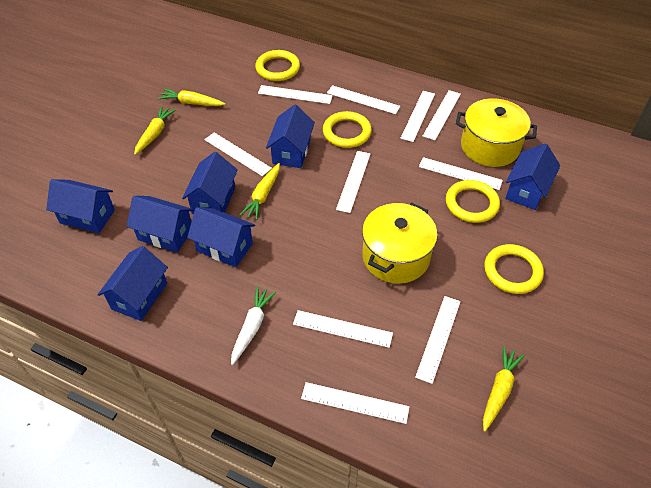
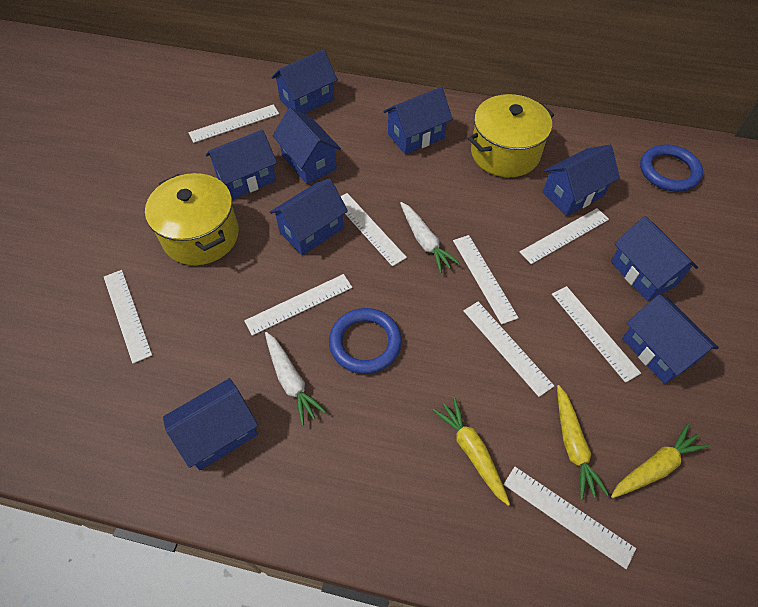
blue house: [46,179,115,233] [97,246,168,321] [127,196,194,253] [182,152,238,214] [187,207,255,267] [266,105,315,168] [505,143,560,210] = 7 -> [163,378,258,470] [206,130,277,200] [270,178,348,256] [272,49,338,114] [272,108,341,184] [383,87,453,155] [543,145,620,216] [611,216,698,301] [622,294,719,384] = 9
blue ring: none = 0 -> [329,308,402,374] [640,145,703,192] = 2
white carrot: [231,286,276,365] = 1 -> [265,332,326,425] [400,202,460,273] = 2
white ruler: [205,133,272,176] [258,85,333,104] [293,310,393,348] [301,382,409,424] [327,85,400,114] [336,151,370,213] [400,91,435,142] [415,296,461,384] [419,157,503,190] [423,90,461,140] = 10 -> [104,270,152,364] [188,104,279,143] [244,274,353,336] [340,193,407,266] [453,235,519,325] [463,302,554,397] [503,467,636,569] [520,208,609,264] [552,286,641,383] = 9
yellow carrot: [134,106,176,155] [158,88,226,106] [240,163,280,220] [483,346,525,432] = 4 -> [432,397,510,506] [557,385,609,500] [611,424,709,498] = 3
yellow ring: [255,50,300,81] [323,111,372,148] [446,180,500,223] [484,244,544,294] = 4 -> none = 0

